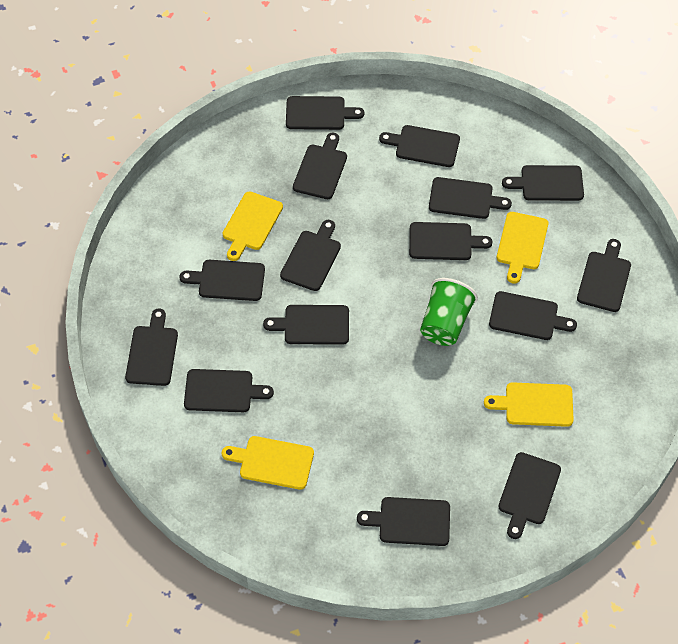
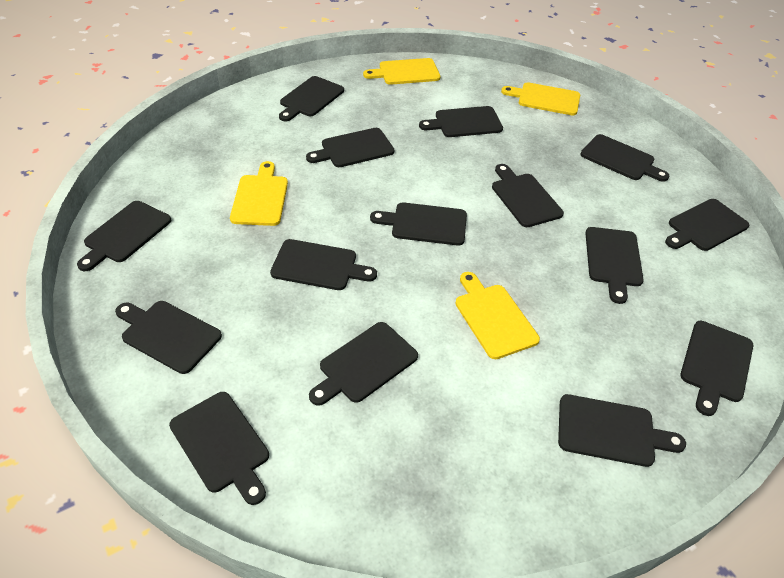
green cup: [420,278,478,346] = 1 -> none = 0

